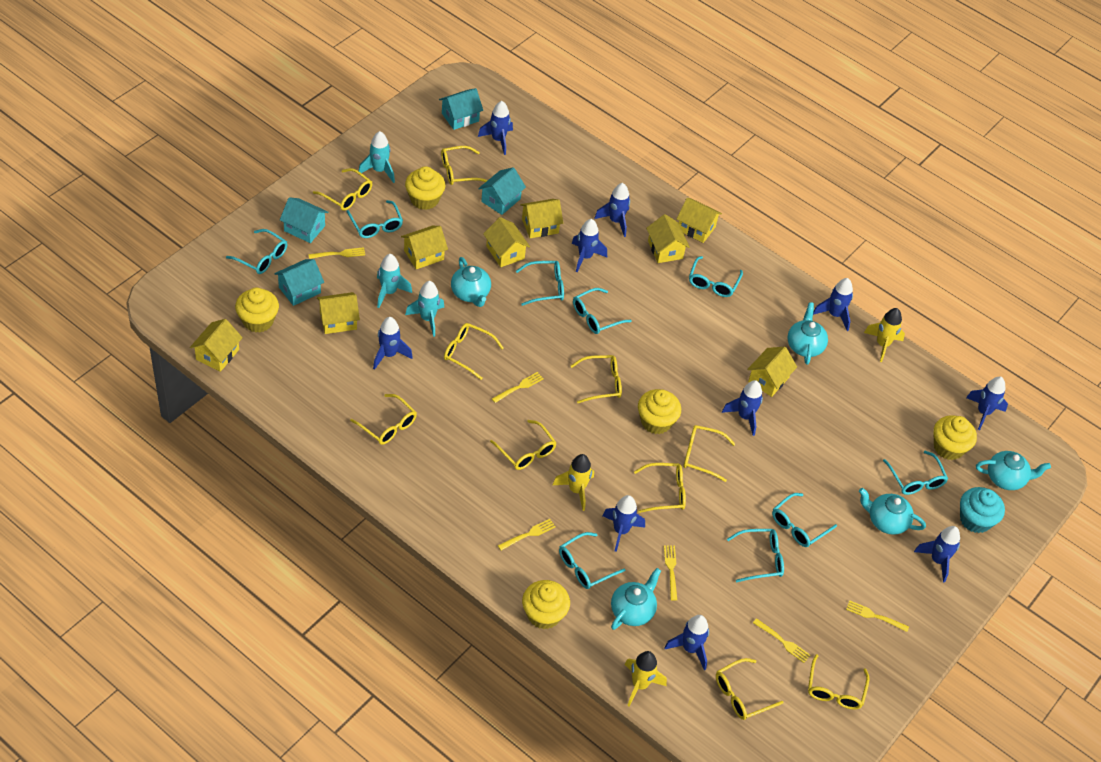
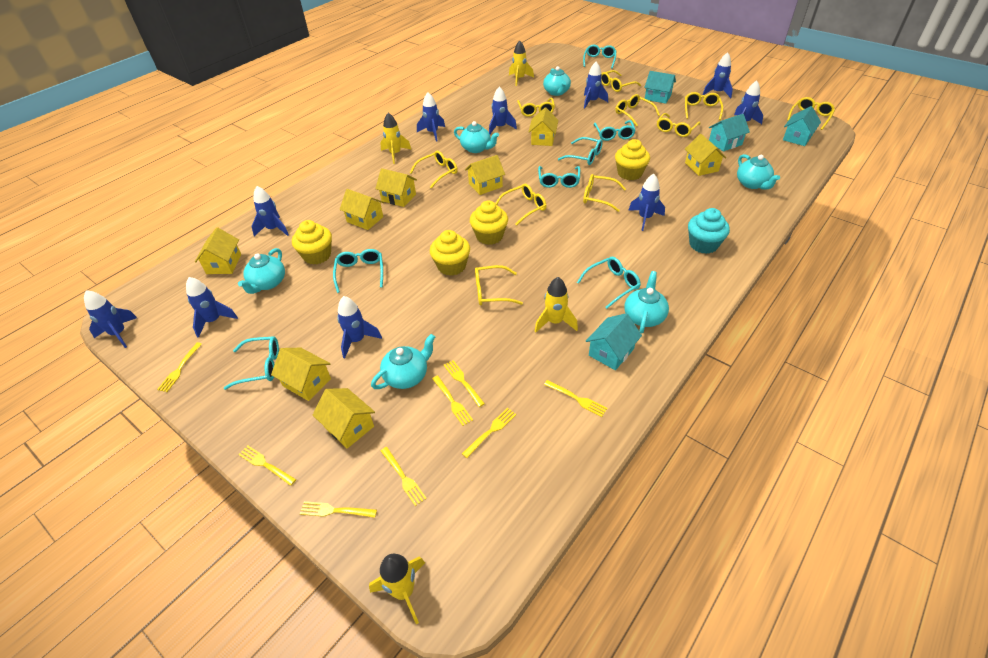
turquoise glasses: [226,229,287,274] [346,200,403,238] [516,261,564,306] [559,532,625,589] [573,288,632,334] [689,256,743,297] [727,529,784,583] [772,493,837,547] [883,451,948,495] = 9 -> [224,336,279,390] [333,249,383,293] [538,166,580,188] [558,137,603,165] [577,257,641,309] [583,45,616,69] [593,120,636,141] = 7
turquoise rocket: [358,131,395,183] [377,254,412,308] [405,281,444,337] = 3 -> none = 0
turquoise teapot: [451,257,491,307] [611,568,661,630] [787,302,828,365] [859,488,926,535] [976,451,1051,490] = 5 -> [238,248,285,294] [371,334,435,389] [454,121,499,153] [543,66,571,96] [624,271,669,333] [737,154,780,189] = 6
yellow cupcake: [235,287,279,333] [405,166,445,210] [522,580,570,629] [638,389,681,434] [934,415,977,460] = 5 -> [292,220,332,265] [430,230,470,276] [470,200,508,245] [615,139,650,180] = 4
yellow fork: [308,247,365,259] [492,372,544,403] [498,519,555,550] [664,545,677,601] [753,618,810,663] [846,600,909,632] = 6 -> [157,342,202,392] [238,445,296,486] [300,501,377,518] [381,447,427,506] [432,375,473,426] [444,360,485,407] [462,408,517,458] [544,380,607,417] = 8
yellow rocket: [553,454,594,511] [624,651,667,707] [864,308,905,362] = 3 -> [369,554,425,624] [380,113,412,164] [509,40,534,86] [535,277,578,333] = 4

